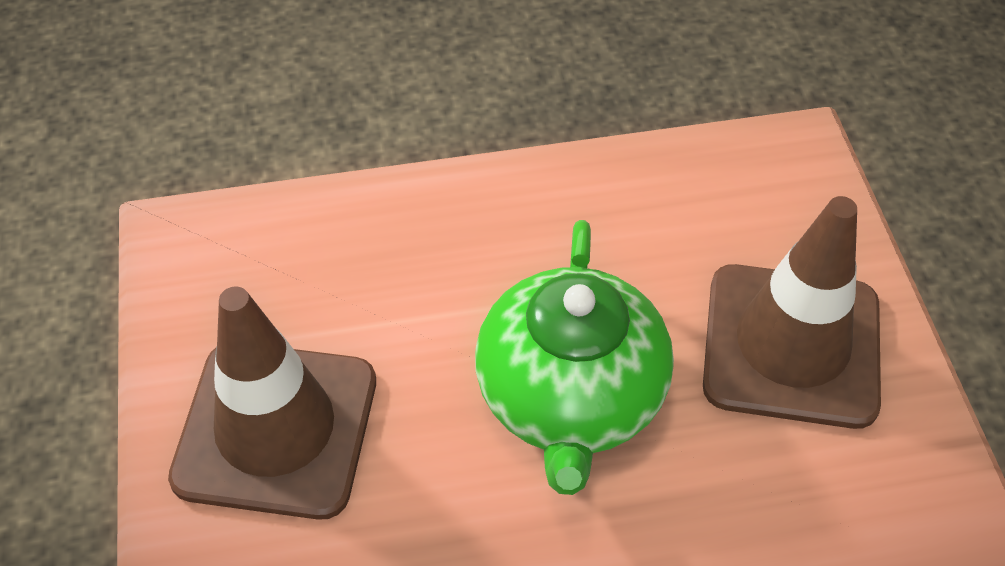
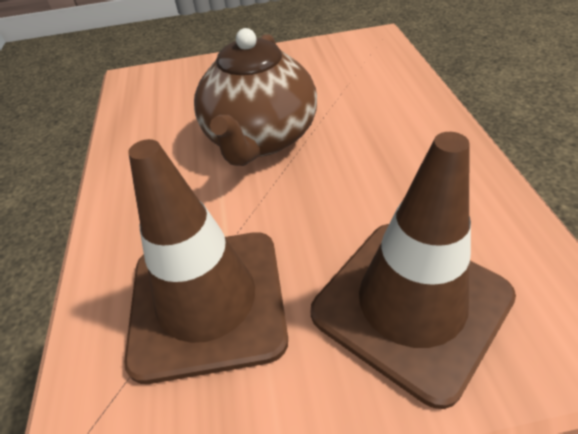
brown teapot: none = 0 -> [194,28,317,166] = 1
green teapot: [475,220,674,495] = 1 -> none = 0

